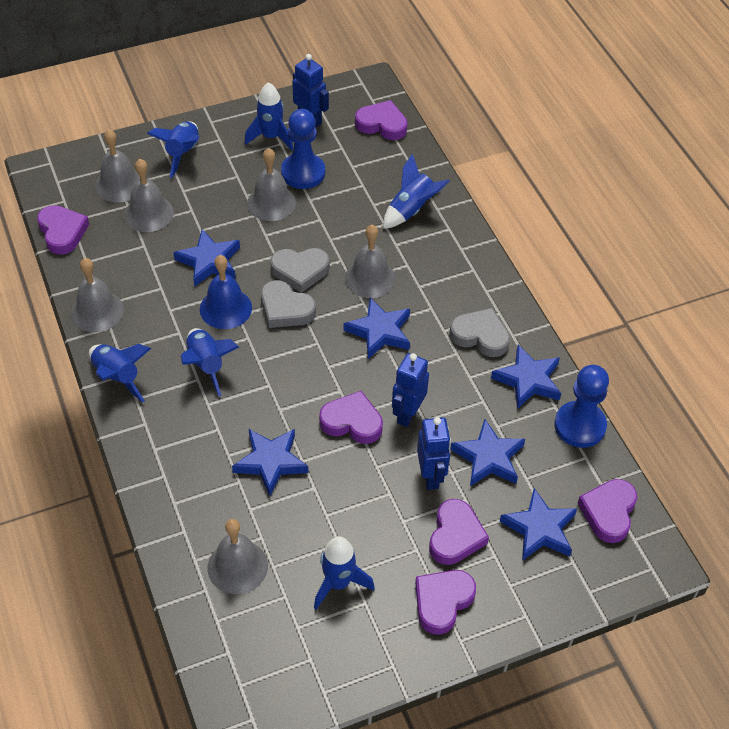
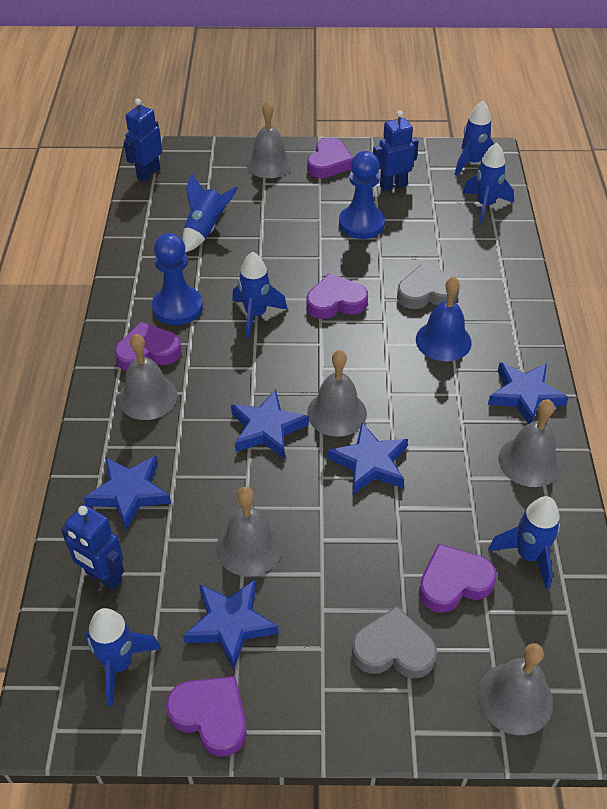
blue star: [173,229,240,287] [232,429,308,496] [344,298,410,359] [450,419,525,486] [491,345,561,409] [500,488,577,561] = 6 -> [84,456,171,530] [183,579,279,670] [231,389,309,459] [328,422,408,495] [488,362,569,424] = 5
grey heart: [261,280,316,328] [270,248,330,293] [449,308,510,357] = 3 -> [352,606,437,678] [397,264,459,309] = 2
purple heart: [37,205,89,255] [319,391,383,444] [355,100,408,140] [415,570,476,635] [429,499,489,565] [577,479,637,543] = 6 -> [115,322,182,371] [166,676,247,756] [307,137,353,178] [307,273,368,319] [419,544,497,613] = 5

